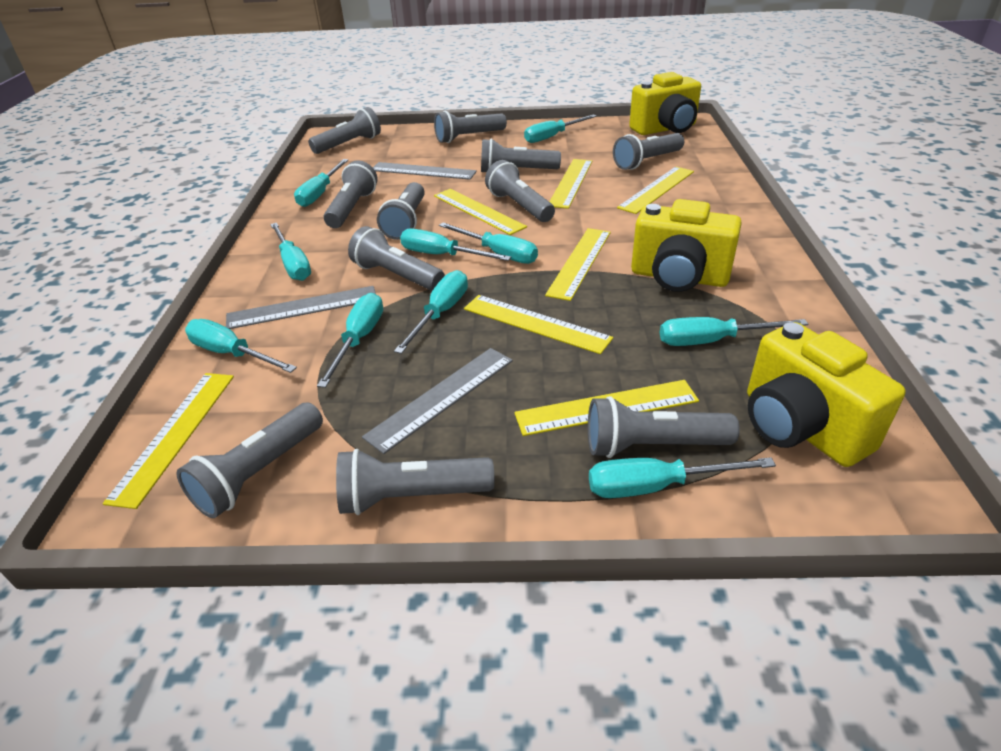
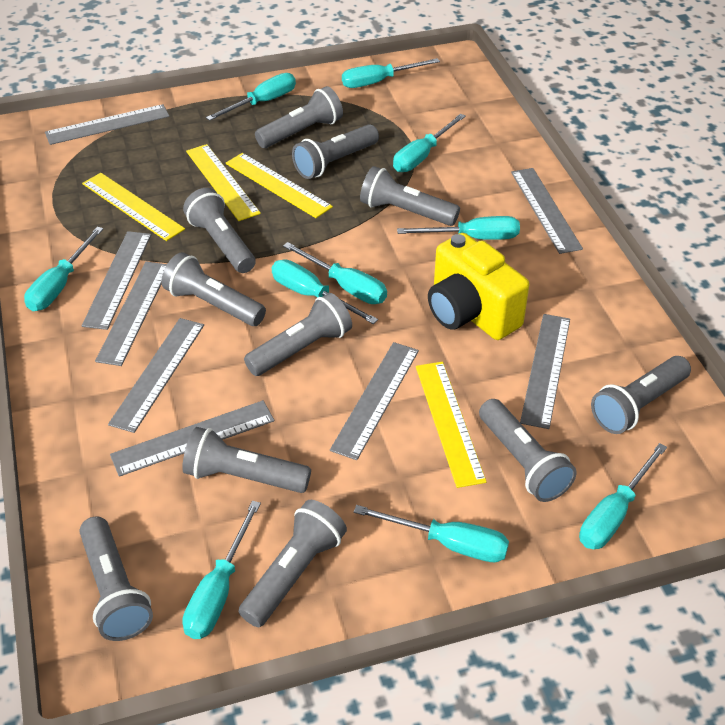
grey ruler: [226,286,376,329] [362,348,513,454] [373,162,477,180] = 3 -> [45,104,170,145] [82,231,151,330] [95,262,167,366] [108,318,204,433] [110,400,274,477] [330,342,419,460] [511,168,583,254] [520,314,570,429] = 8
yellow camera: [629,72,701,135] [631,199,742,292] [747,322,906,467] = 3 -> [428,233,530,340] = 1
yellow ruler: [103,373,234,509] [434,189,527,235] [464,295,613,354] [514,380,699,436] [545,228,611,301] [549,159,592,209] [617,167,694,214] = 7 -> [82,173,185,241] [186,144,261,221] [226,153,333,218] [416,362,487,488] = 4

